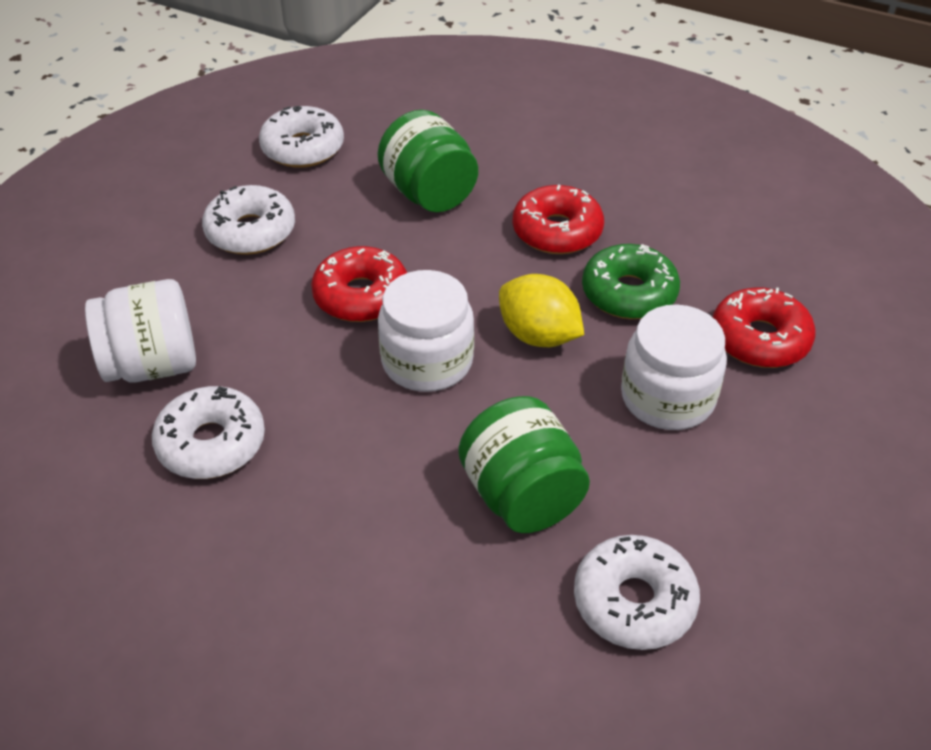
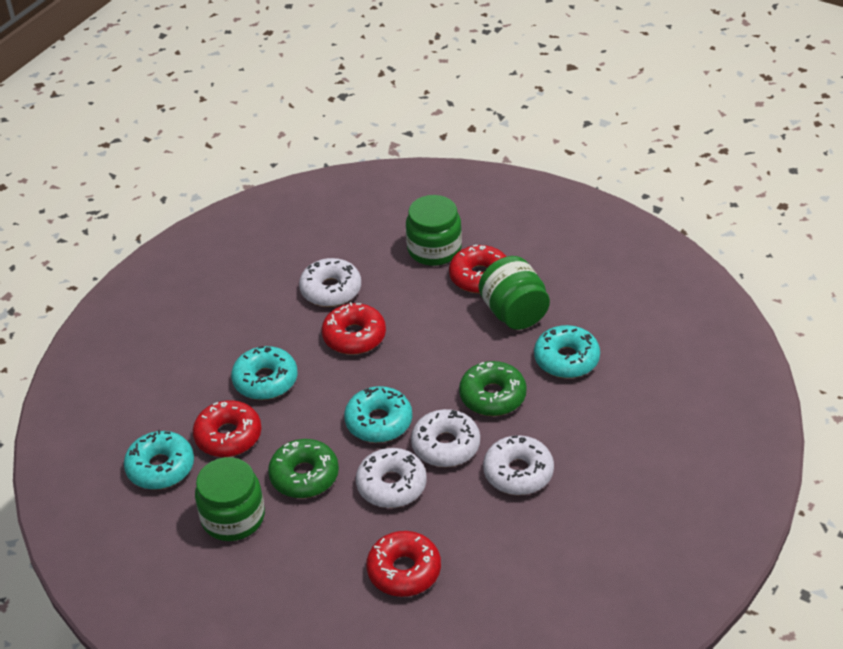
green donut: [582,244,680,319] = 1 -> [268,439,339,498] [459,361,527,416] = 2
green jar: [378,110,478,212] [458,396,590,533] = 2 -> [195,457,265,541] [406,195,462,266] [479,256,550,330] = 3
red donut: [311,246,407,322] [513,185,604,254] [713,287,816,368] = 3 -> [193,400,261,457] [322,302,386,355] [366,531,441,597] [449,245,507,293] = 4
turquoise donut: none = 0 -> [124,430,194,490] [231,346,297,400] [344,386,412,443] [534,325,600,378] = 4
white jar: [85,279,196,383] [378,270,474,392] [621,305,727,430] = 3 -> none = 0
yellow lemon: [499,274,584,347] = 1 -> none = 0

